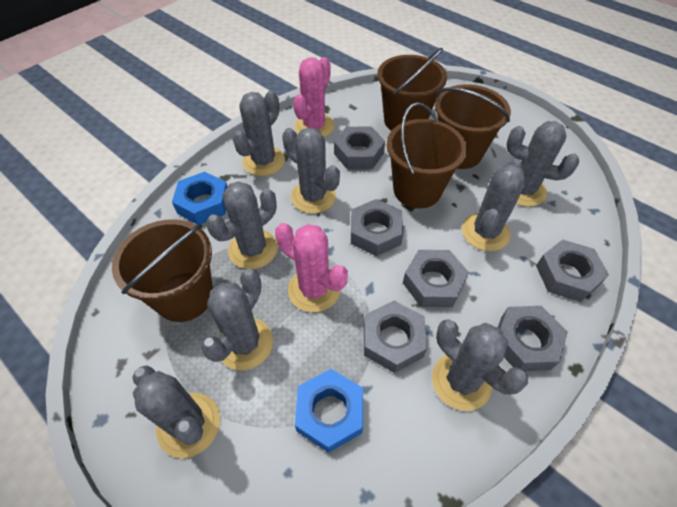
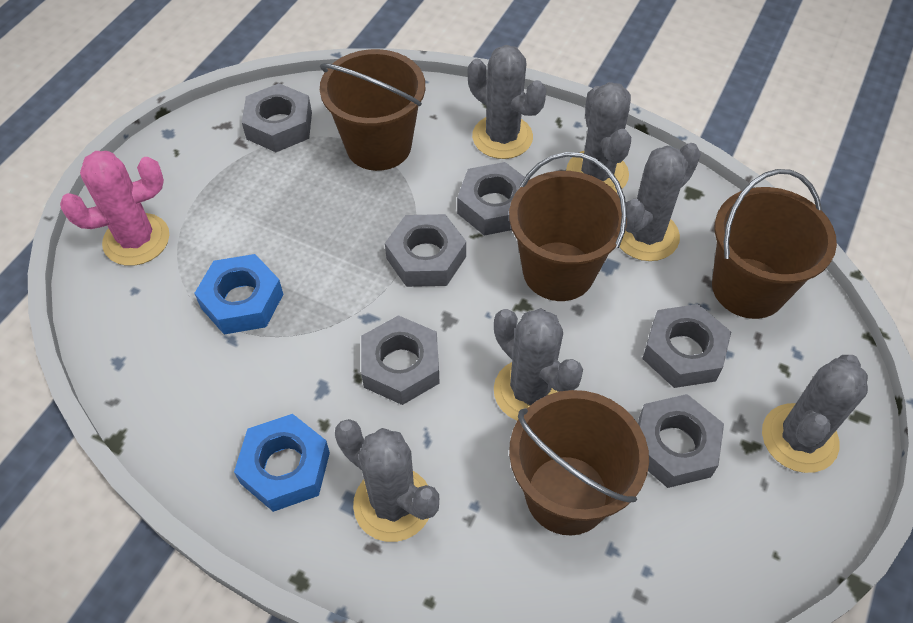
grey cactus: [132,366,220,458] [201,269,273,370] [206,181,278,269] [233,90,285,176] [282,127,340,213] [432,319,528,411] [462,159,526,251] [506,121,579,207] = 8 -> [335,419,439,542] [468,45,546,159] [494,309,583,421] [566,82,631,193] [620,143,701,261] [762,355,868,473] = 6
pink cactus: [275,223,348,312] [293,57,334,137] = 2 -> [60,151,169,266] = 1

